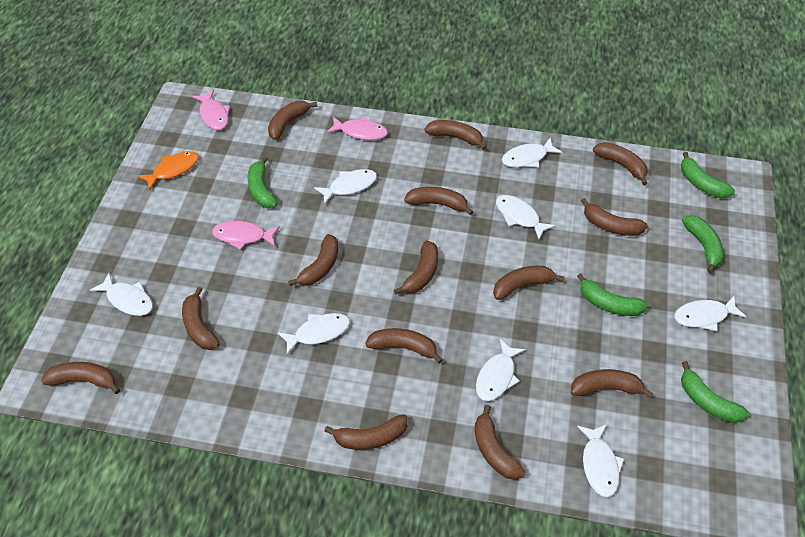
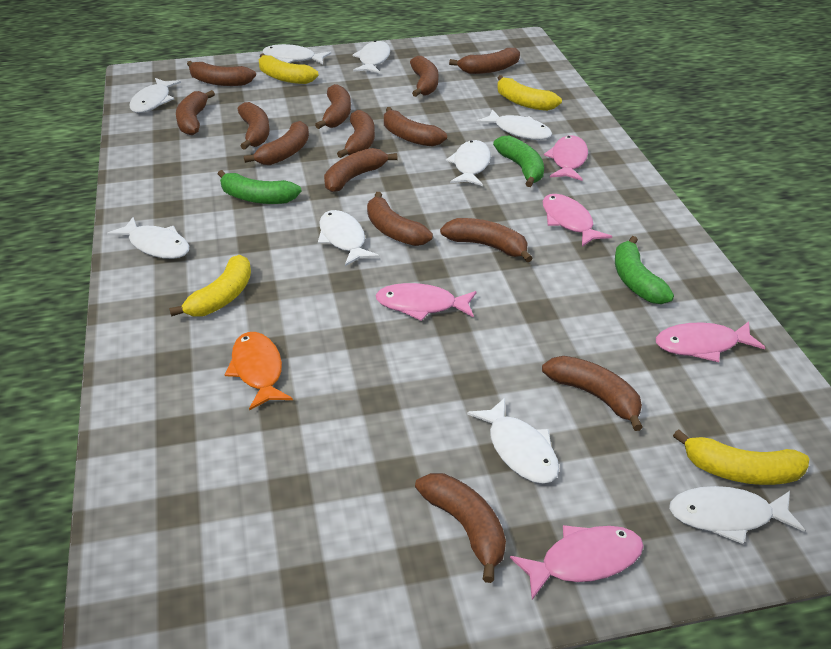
green banana: [248,156,277,208] [577,273,648,316] [681,152,735,198] [681,361,750,423] [682,215,724,273] = 5 -> [218,170,301,204] [493,136,544,187] [615,236,674,304] = 3
pink fish: [192,90,230,130] [212,221,280,250] [327,116,388,140] = 3 -> [376,283,477,321] [510,525,644,600] [543,194,612,247] [544,135,588,181] [656,321,766,362] = 5
white fish: [90,273,153,316] [278,313,350,355] [314,169,377,204] [476,339,526,401] [496,195,556,239] [502,138,562,168] [577,424,624,497] [674,296,746,331] = 8 -> [107,217,189,259] [129,78,181,113] [263,44,331,64] [318,210,379,266] [353,40,390,74] [446,140,491,186] [467,398,559,484] [476,109,552,140] [669,486,805,544] = 9
yellow banana: none = 0 -> [169,255,251,317] [259,53,319,84] [497,75,562,111] [673,430,809,485] = 4

